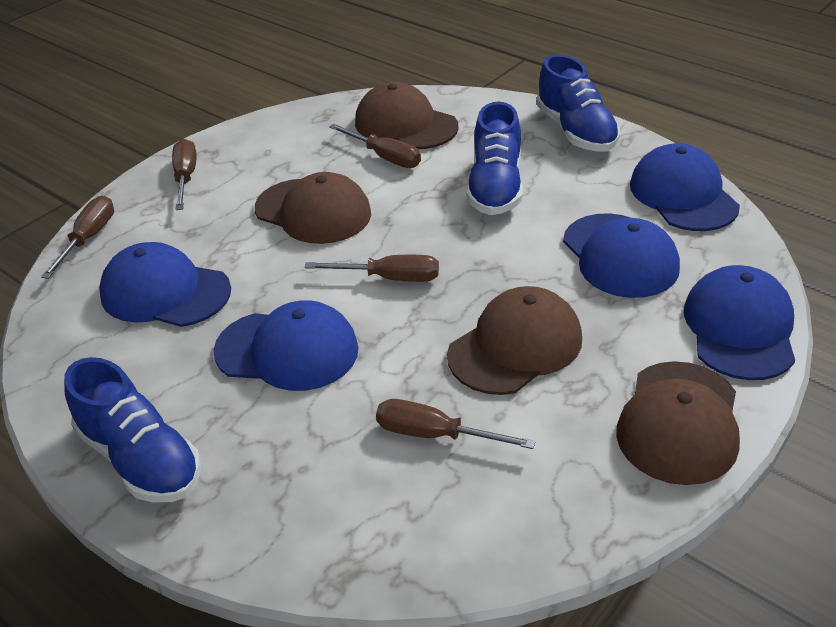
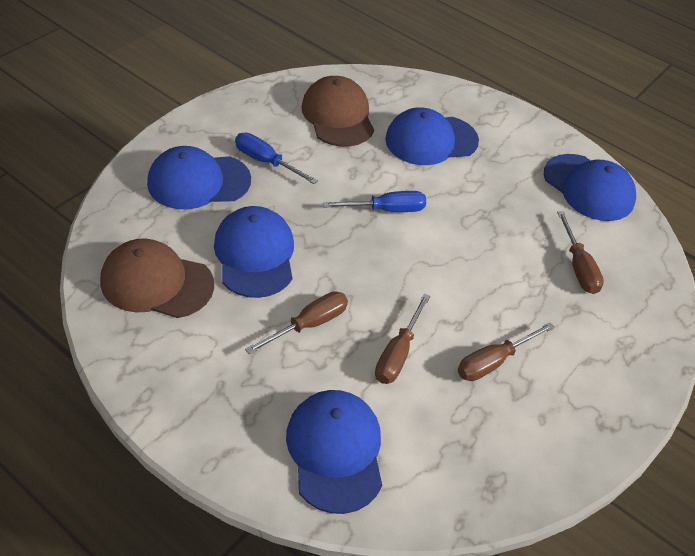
blue screwdriver: none = 0 -> [235,133,318,184] [323,191,426,212] = 2
blue shoe: [64,357,201,502] [466,102,523,215] [536,54,620,151] = 3 -> none = 0
brown cap: [255,172,371,244] [355,82,459,149] [447,286,582,395] [616,361,740,485] = 4 -> [100,238,214,318] [301,76,374,147] = 2
brown screwdriver: [41,196,114,279] [172,139,197,210] [304,255,439,282] [329,124,421,168] [376,399,536,449] = 5 -> [245,291,348,354] [375,294,430,384] [458,322,554,381] [557,211,604,294] = 4

